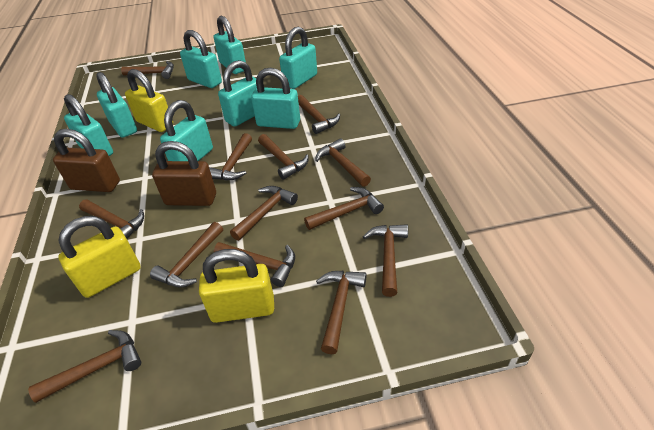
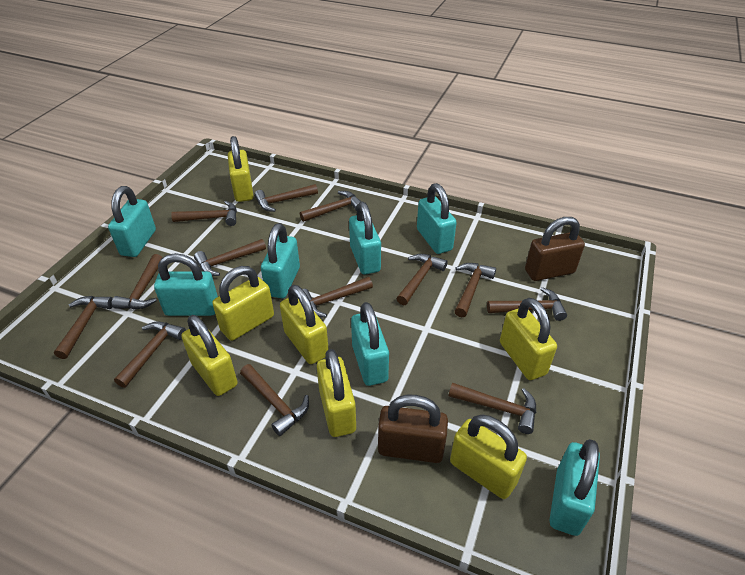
turquoise padlock: [64,94,113,156] [96,72,137,138] [160,100,213,161] [180,30,222,88] [214,16,246,74] [218,60,257,127] [251,68,300,129] [279,27,317,89] = 8 -> [108,186,156,257] [154,253,218,316] [261,223,300,298] [349,202,381,275] [351,302,389,386] [417,183,457,254] [550,439,600,536] = 7
yellow padlock: [58,216,141,298] [125,69,173,132] [199,249,274,323] = 3 -> [181,315,238,396] [212,266,274,341] [228,136,253,202] [280,285,329,364] [317,349,356,437] [450,414,527,499] [500,298,557,380] = 7

